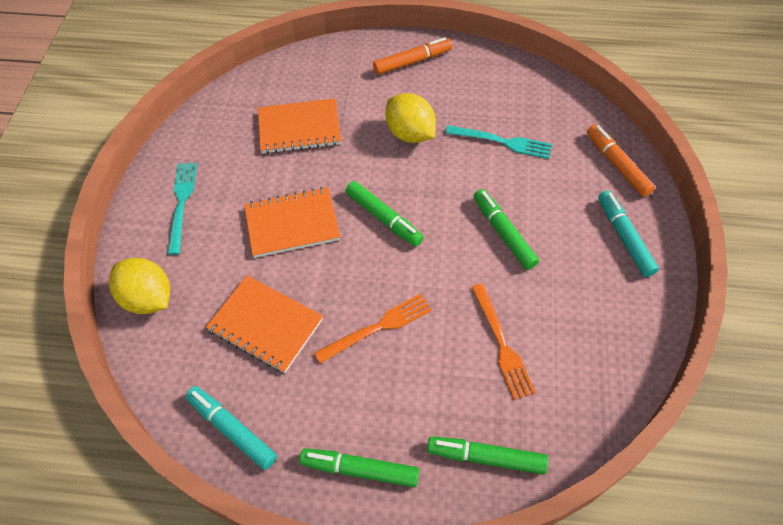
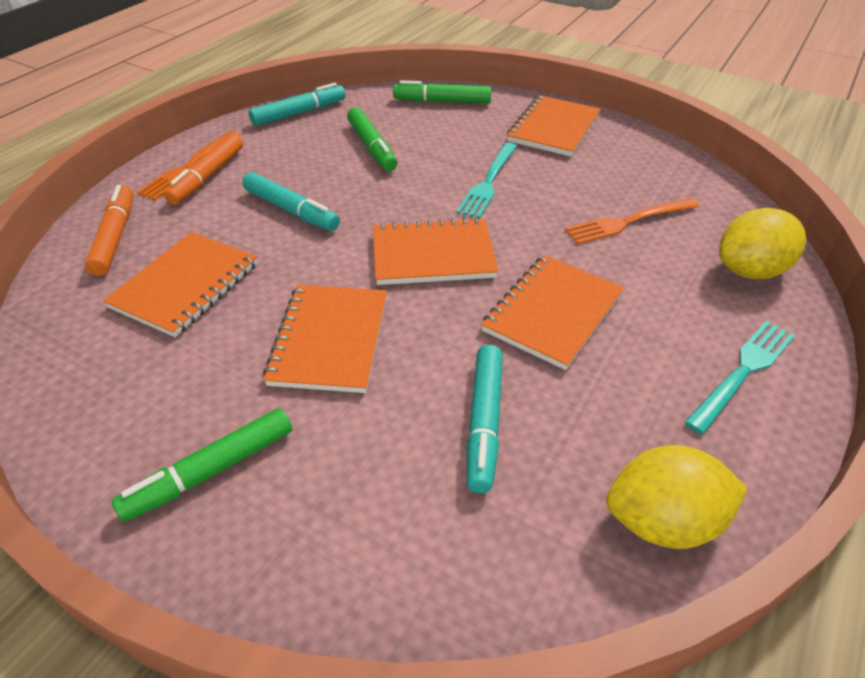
green marker: [299,448,419,488] [345,181,424,246] [427,436,548,475] [474,189,539,270] = 4 -> [112,408,292,522] [347,107,397,171] [393,80,492,103] = 3
orange notebook: [206,276,323,373] [244,187,340,258] [258,98,341,154] = 3 -> [103,232,258,337] [263,285,387,393] [373,218,499,285] [481,255,624,370] [507,95,601,156] = 5
turquoise marker: [186,386,277,470] [598,191,659,277] = 2 -> [242,172,340,231] [249,83,345,126] [467,345,503,493] = 3

